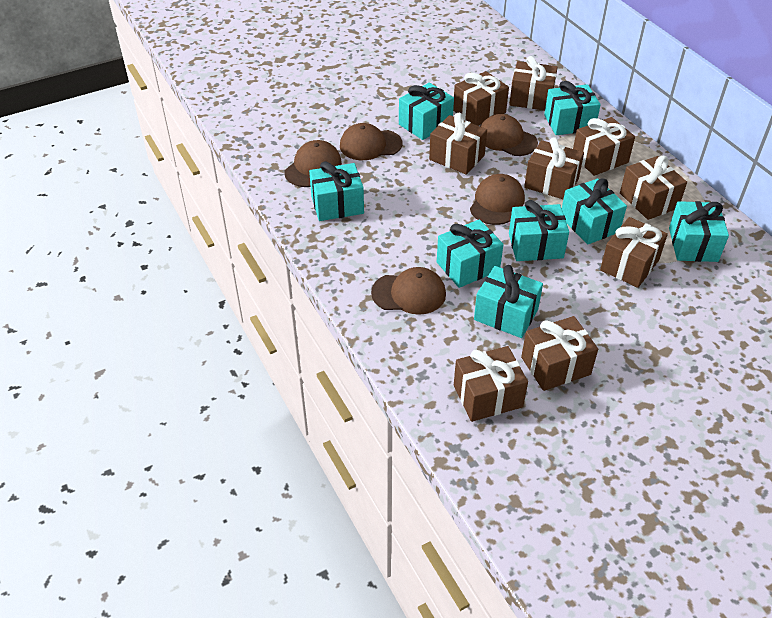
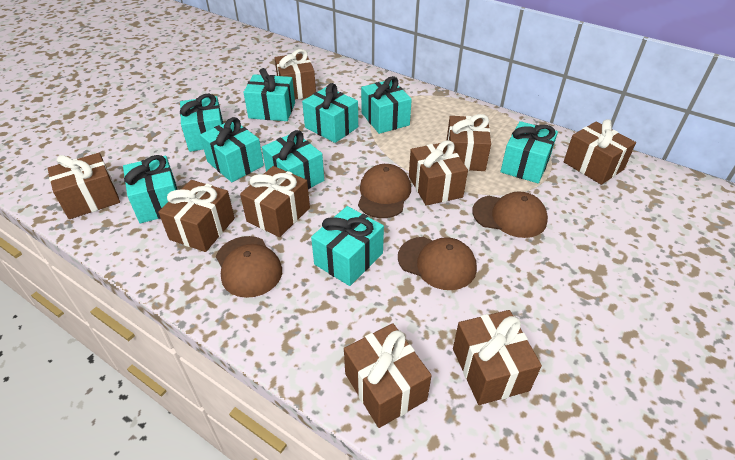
brown cap: [284,140,342,187] [340,123,402,160] [371,267,446,315] [470,174,525,225] [480,114,538,156] = 5 -> [216,236,282,298] [358,164,411,218] [398,237,477,290] [472,191,548,238] = 4
turquoise gift: [309,161,364,221] [399,83,454,140] [437,219,504,288] [474,265,543,338] [509,200,569,261] [544,81,601,135] [562,178,627,245] [669,201,729,262] = 8 -> [123,155,178,223] [180,94,223,152] [200,117,264,182] [243,68,295,121] [262,130,324,189] [302,83,358,143] [311,206,384,286] [361,76,412,134] [500,121,558,183] = 9

